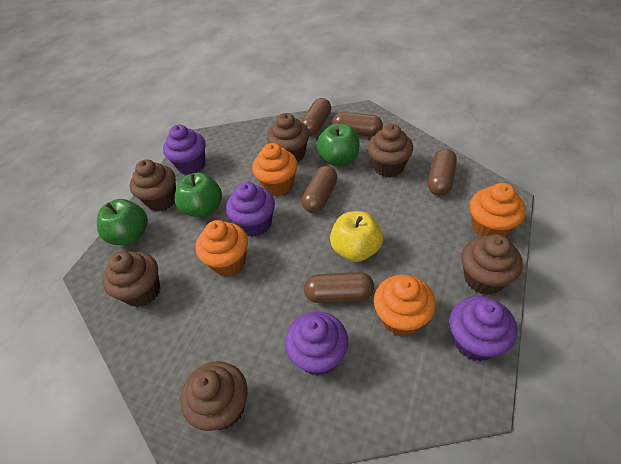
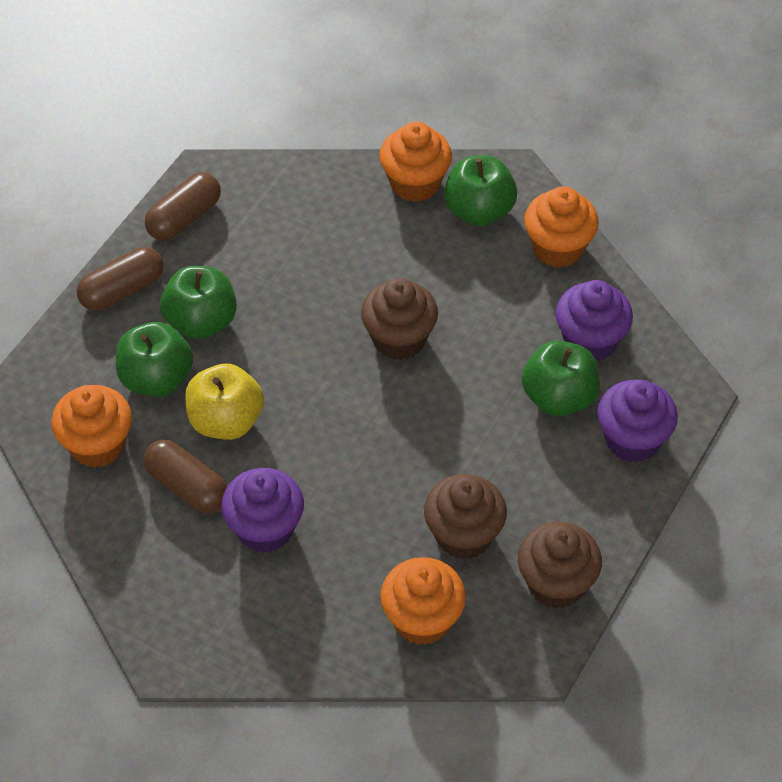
brown capsule: [301,98,331,136] [302,166,337,213] [304,272,374,303] [332,112,383,137] [428,149,457,196] = 5 -> [77,247,164,311] [143,440,228,514] [145,172,221,241] = 3
brown cupcake: [102,251,160,307] [130,160,176,211] [180,361,248,431] [267,113,309,162] [367,124,413,177] [461,234,523,295] = 6 -> [361,278,438,360] [424,474,507,560] [518,522,602,609] = 3
green apple: [97,199,148,245] [175,173,222,218] [317,123,360,166] = 3 -> [116,322,193,397] [160,266,237,339] [444,156,517,226] [522,340,600,416] = 4
purple cupcake: [163,125,205,175] [226,182,275,237] [285,311,348,376] [449,296,517,361] = 4 -> [221,468,304,553] [556,280,633,361] [597,380,678,462] = 3

